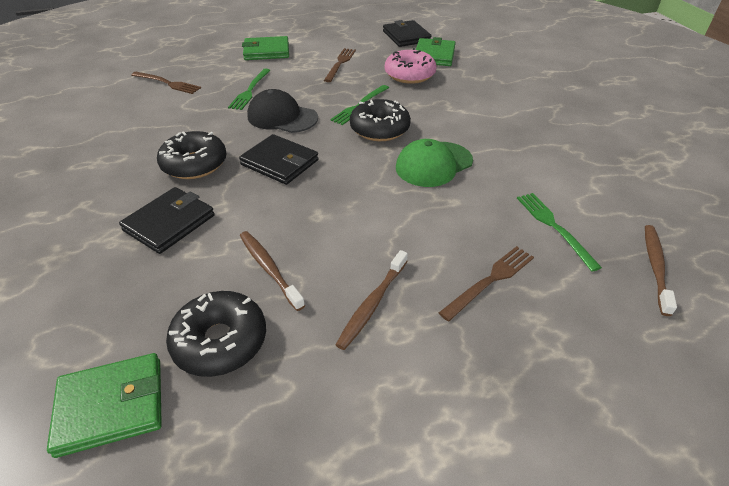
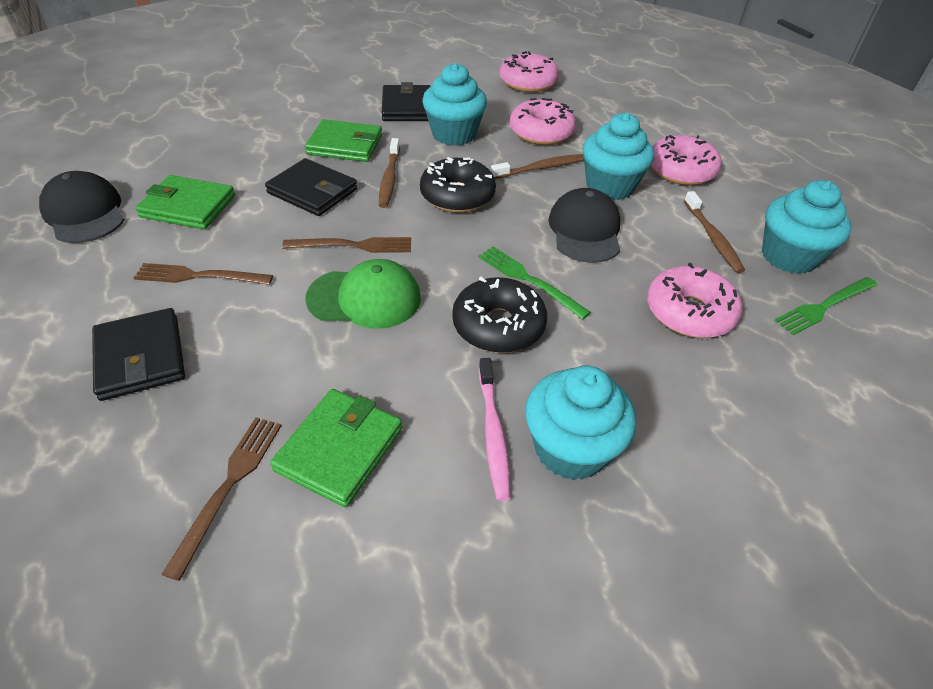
black cap: [247,89,318,133] = 1 -> [39,171,125,243] [549,188,620,263] = 2
black donut: [157,131,227,179] [166,291,266,377] [350,99,411,141] = 3 -> [420,157,496,213] [452,277,547,353] = 2
green fork: [228,69,271,110] [330,85,389,125] [517,193,602,272] = 3 -> [478,246,591,319] [774,277,877,335] = 2
pink donut: [385,48,437,84] = 1 -> [500,51,559,92] [510,98,576,145] [647,263,743,338] [651,135,721,185] = 4
pink toothbrush: none = 0 -> [479,358,511,501] = 1
turquoise cupcake: none = 0 -> [422,63,487,146] [525,366,636,480] [583,113,654,200] [762,180,852,274] = 4

